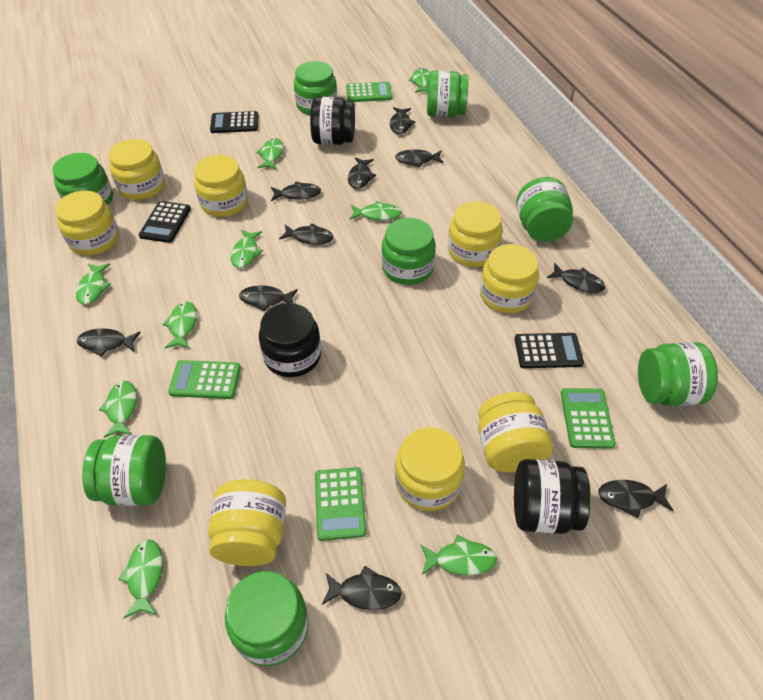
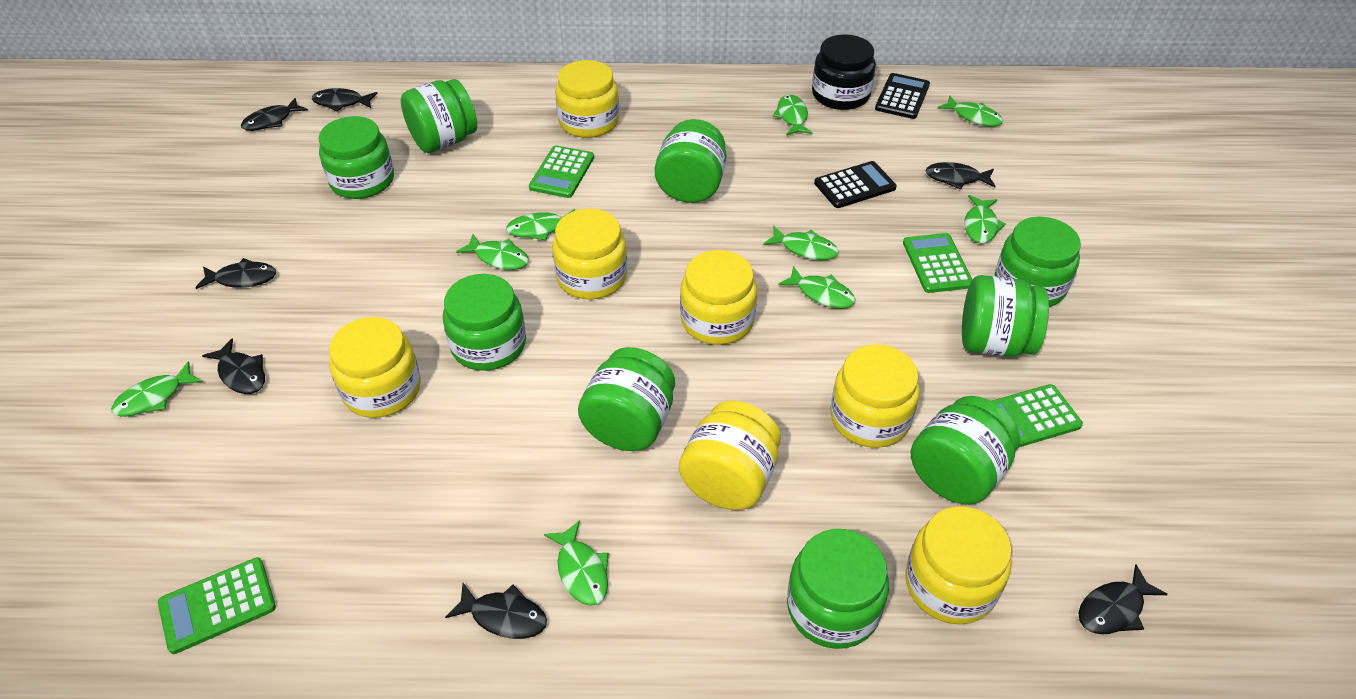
black calculator: [139,201,191,243] [210,111,258,133] [515,333,584,368] = 3 -> [814,161,897,208] [875,73,930,119] = 2
black fish: [77,328,141,357] [239,286,298,311] [271,182,321,201] [279,223,334,245] [322,566,402,610] [348,157,376,189] [390,107,415,134] [395,149,444,168] [547,263,605,293] [598,480,673,518] = 10 -> [195,258,276,289] [202,339,265,394] [241,98,308,131] [312,88,378,111] [445,583,547,639] [925,162,996,190] [1079,564,1168,634] = 7
black jar: [259,303,321,377] [310,97,355,145] [514,459,591,534] = 3 -> [812,34,876,110] = 1
green jar: [52,153,113,205] [82,435,166,506] [225,571,309,666] [294,61,337,115] [381,218,436,285] [427,71,468,117] [516,177,573,242] [638,342,718,406] = 8 -> [319,116,394,199] [401,79,477,153] [443,274,526,371] [578,347,675,451] [655,119,726,203] [787,529,889,649] [911,396,1020,504] [962,275,1049,357] [995,217,1081,307] = 9
yellow jar: [55,191,119,256] [108,139,165,200] [194,155,248,217] [208,479,286,566] [395,427,465,511] [448,201,503,267] [478,392,553,473] [480,244,539,313] = 8 -> [329,317,421,418] [552,208,627,299] [555,60,619,138] [679,401,781,510] [680,250,757,345] [831,344,920,448] [905,506,1012,624] = 7

